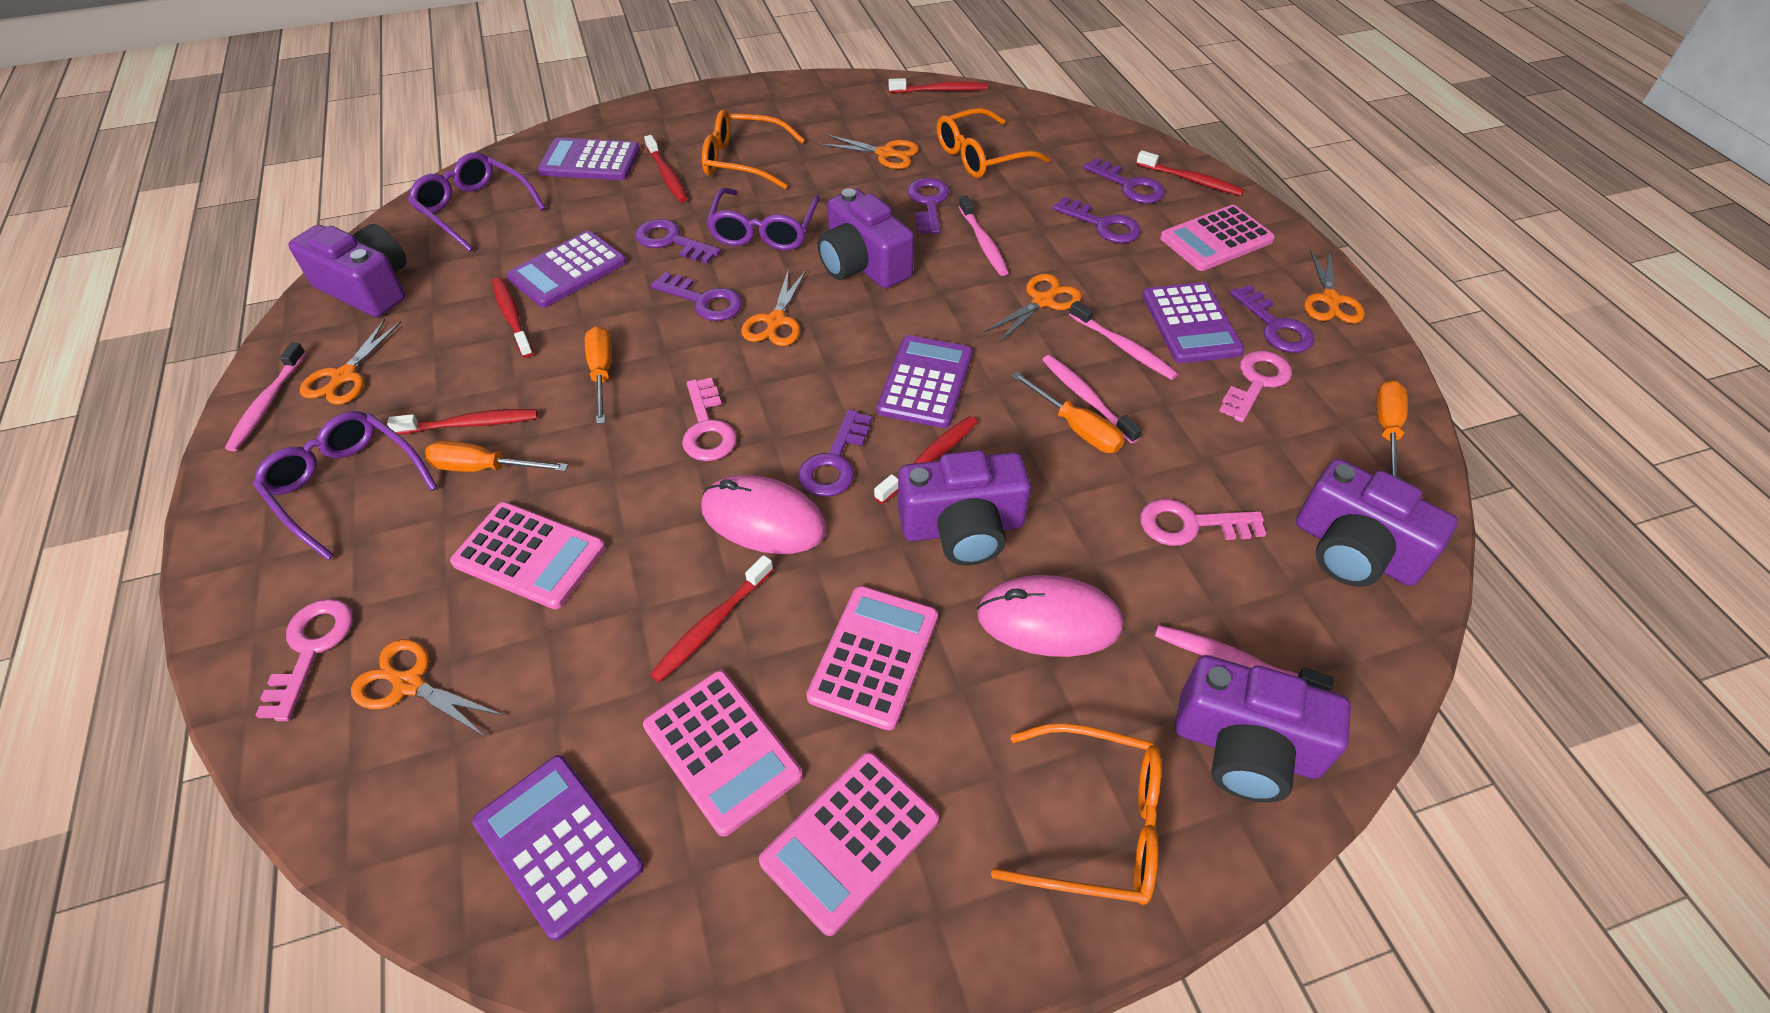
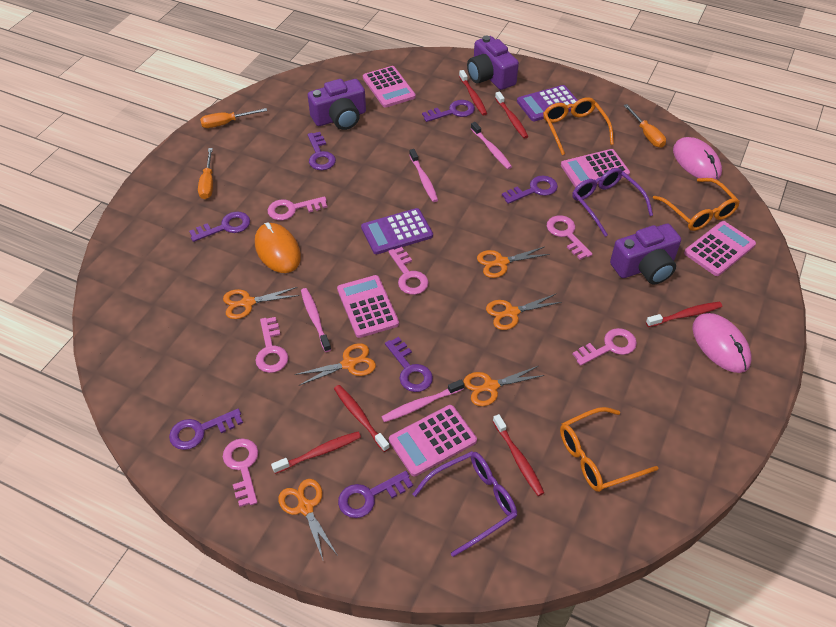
orange mouse: none = 0 -> [255,222,301,273] = 1
orange screwdriver: [425,441,568,472] [585,326,612,424] [1011,372,1125,453] [1376,380,1408,479] = 4 -> [198,148,213,199] [200,108,267,128] [624,104,666,148] = 3
pink key: [255,599,353,721] [682,378,737,461] [1140,499,1266,546] [1219,351,1292,423] = 4 -> [223,438,258,507] [255,317,288,373] [268,196,327,220] [388,247,429,295] [547,215,592,260] [572,328,637,366] = 6
pink toothbrush: [225,342,306,451] [959,196,1009,276] [1042,355,1142,444] [1069,301,1178,380] [1155,625,1334,691] = 5 -> [301,288,331,352] [381,379,464,422] [409,149,438,202] [471,122,512,169] = 4
purple calculator: [472,755,644,941] [507,231,626,308] [537,138,640,180] [877,335,973,428] [1142,282,1245,363] = 5 -> [361,208,433,254] [517,85,578,121] = 2
purple camera: [288,224,407,317] [817,188,914,289] [898,450,1031,566] [1175,655,1351,802] [1296,459,1458,587] = 5 -> [308,79,366,130] [467,36,519,90] [610,224,681,284] = 3
purple glasses: [253,411,438,560] [408,152,546,252] [706,188,820,250] = 3 -> [413,451,517,557] [572,168,653,237] = 2
red toothbrush: [387,409,538,434] [492,277,533,358] [644,135,688,202] [650,555,773,683] [874,416,978,504] [889,78,988,93] [1136,150,1245,196] = 7 -> [271,432,361,474] [334,385,390,452] [459,70,487,115] [493,414,544,496] [495,91,529,139] [646,302,722,327] = 6

